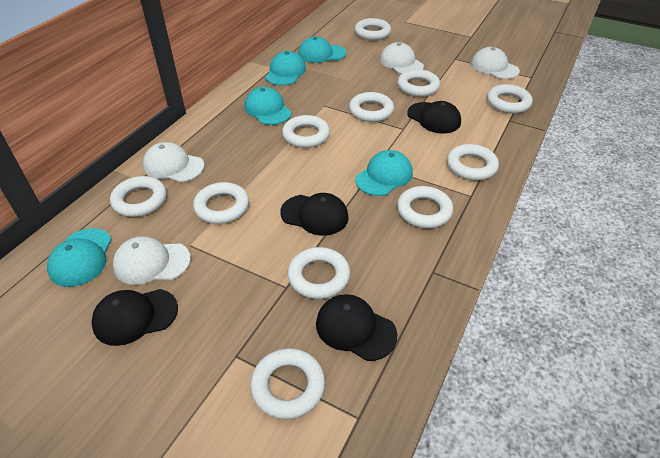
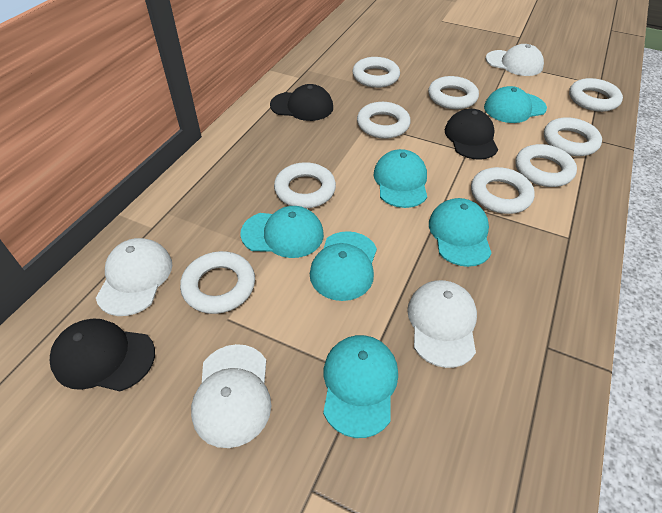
black cap: [91,289,178,346] [280,193,349,236] [316,294,397,361] [407,101,461,134] = 4 -> [50,319,155,391] [270,84,333,121] [445,109,498,160] = 3
turquoise cap: [47,228,112,287] [245,87,292,125] [265,51,306,86] [298,36,346,63] [355,150,413,196] = 5 -> [240,206,324,258] [310,231,377,301] [323,335,398,438] [373,149,427,208] [429,198,492,267] [484,86,547,123] = 6
white ring: [110,176,167,217] [193,182,249,224] [250,348,325,419] [282,115,330,148] [287,247,350,299] [349,92,394,122] [355,18,391,40] [397,69,440,97] [397,186,453,228] [447,144,499,181] [487,84,533,114] = 11 -> [180,251,255,314] [274,162,336,208] [352,57,400,88] [357,102,411,139] [428,76,479,109] [471,167,535,214] [515,144,577,187] [544,117,602,156] [569,78,623,112] = 9

